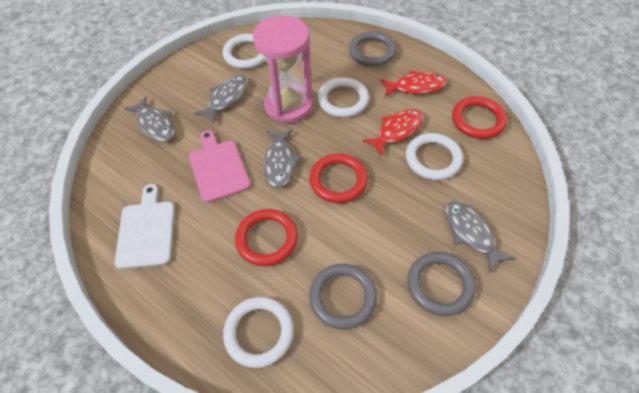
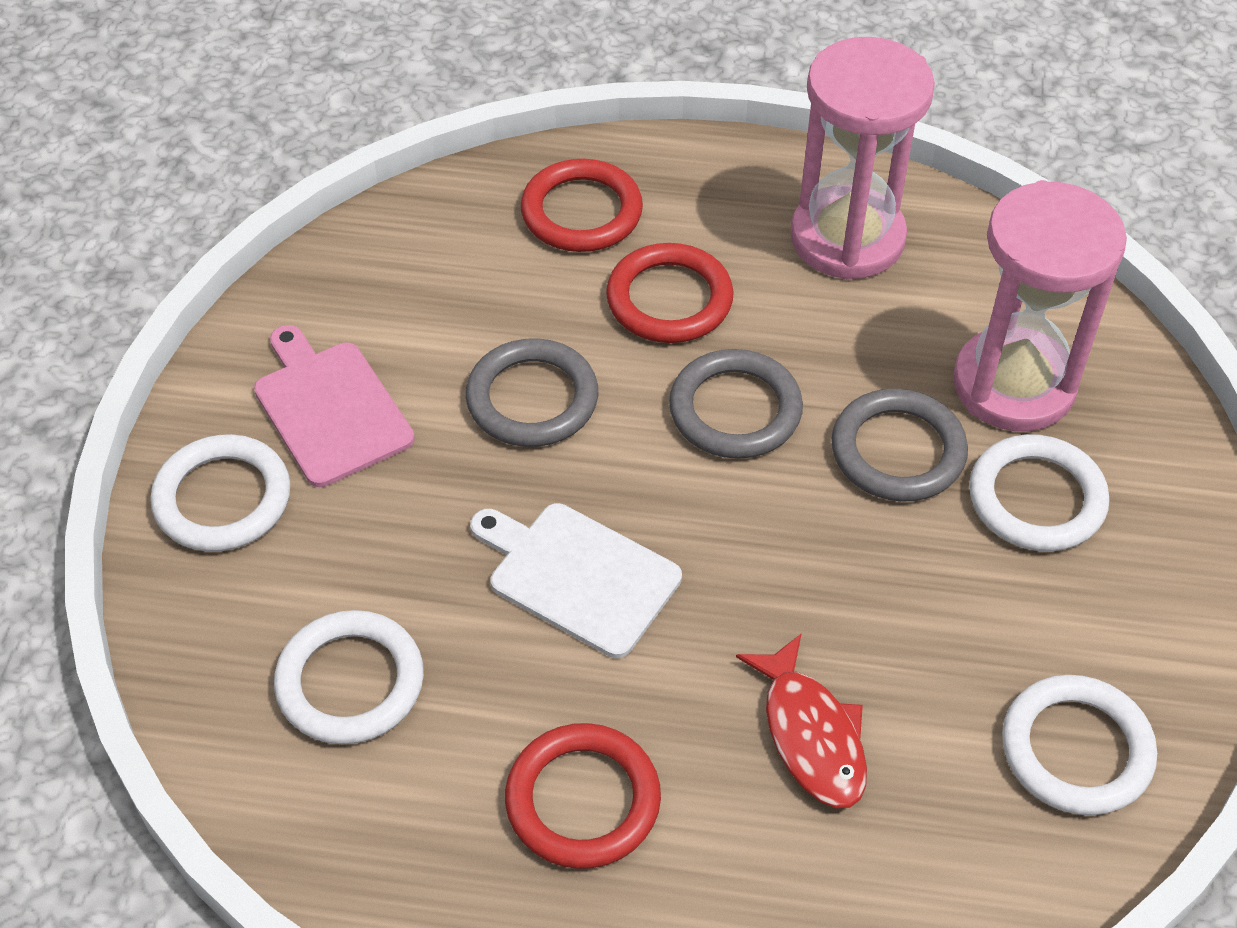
grey fish: [124,96,175,142] [194,75,248,124] [263,130,301,188] [445,201,514,273] = 4 -> none = 0
pink hourglass: [253,15,312,123] = 1 -> [791,37,935,280] [953,180,1127,431] = 2
red fish: [362,109,423,156] [380,70,447,97] = 2 -> [736,633,867,808] = 1

